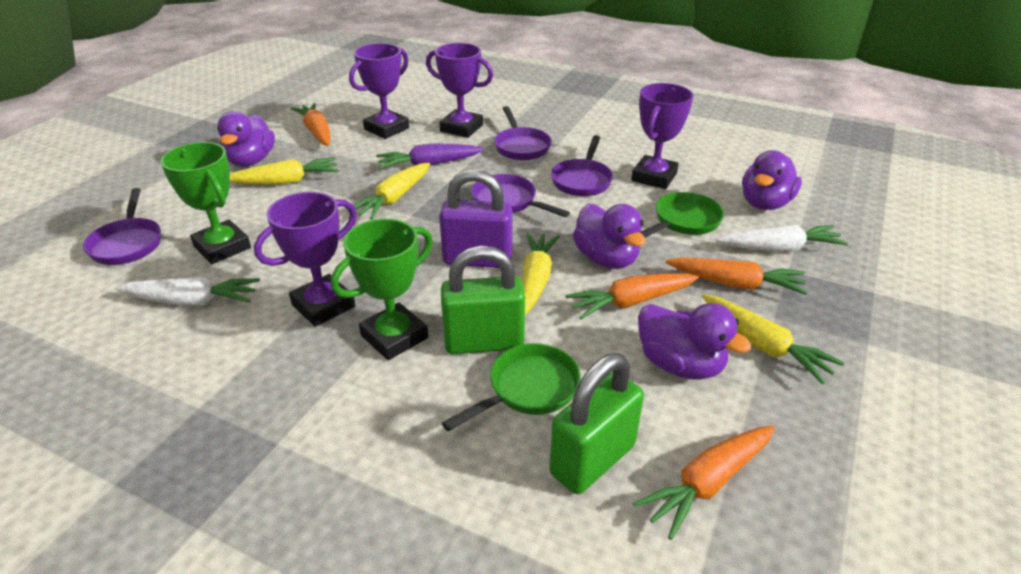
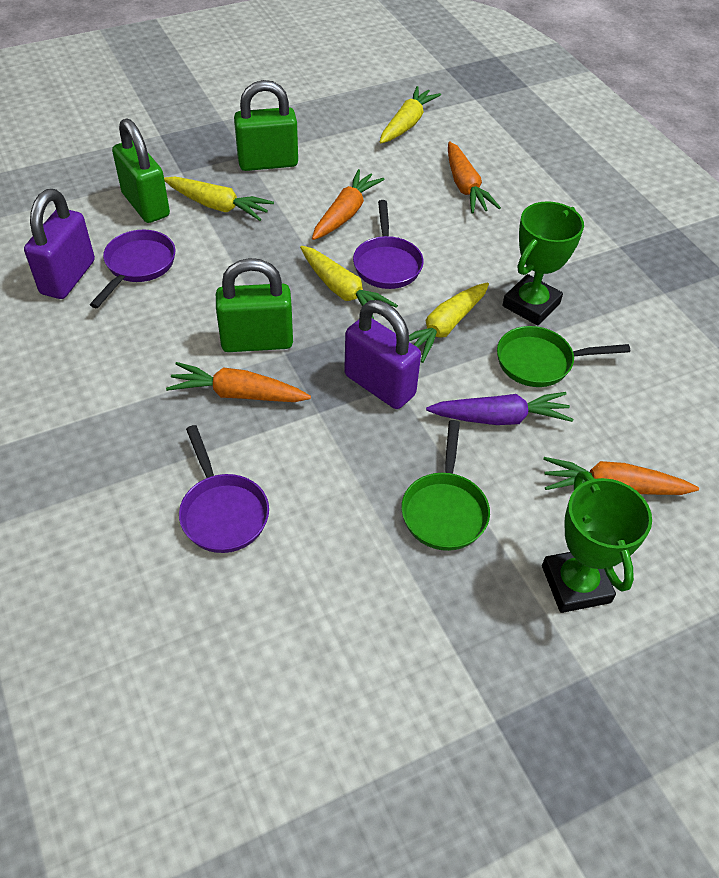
green padlock: [441,246,525,354] [549,353,644,494] = 2 -> [112,118,170,223] [216,258,293,352] [234,80,298,171] = 3
purple duck: [217,111,275,166] [573,204,646,269] [638,303,751,380] [742,150,802,210] = 4 -> none = 0
purple padlock: [439,169,513,268] = 1 -> [24,189,95,299] [344,300,421,409] = 2
purple pan: [83,188,161,265] [471,174,570,217] [494,106,552,160] [551,135,613,196] = 4 -> [90,230,175,308] [179,425,269,553] [353,200,424,289] = 3
purple trophy: [254,192,357,327] [349,43,409,139] [426,43,493,138] [631,83,693,189] = 4 -> none = 0
white carrot: [116,277,260,305] [716,225,848,252] = 2 -> none = 0

